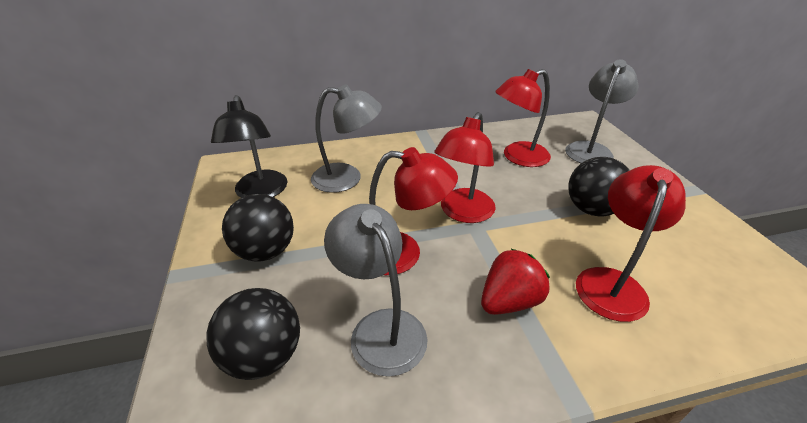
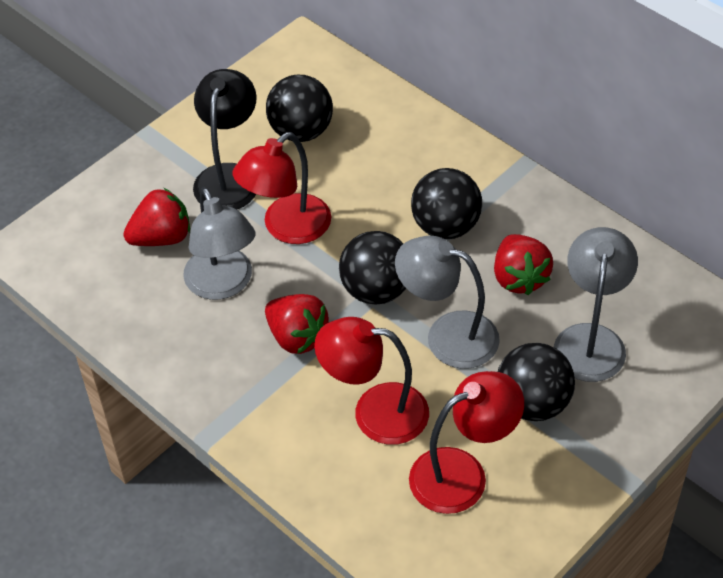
black ball: [207,288,300,380] [222,194,294,261] [568,157,630,217] = 3 -> [266,75,333,142] [339,231,406,304] [411,168,482,239] [498,343,575,421] = 4
red lamp: [369,147,458,275] [434,112,496,223] [495,69,551,167] [576,165,686,322] = 4 -> [233,132,331,244] [314,317,429,445] [409,371,524,514] = 3
red strawberry: [481,249,550,315] = 1 -> [123,188,190,246] [265,294,329,354] [494,234,553,295] = 3

